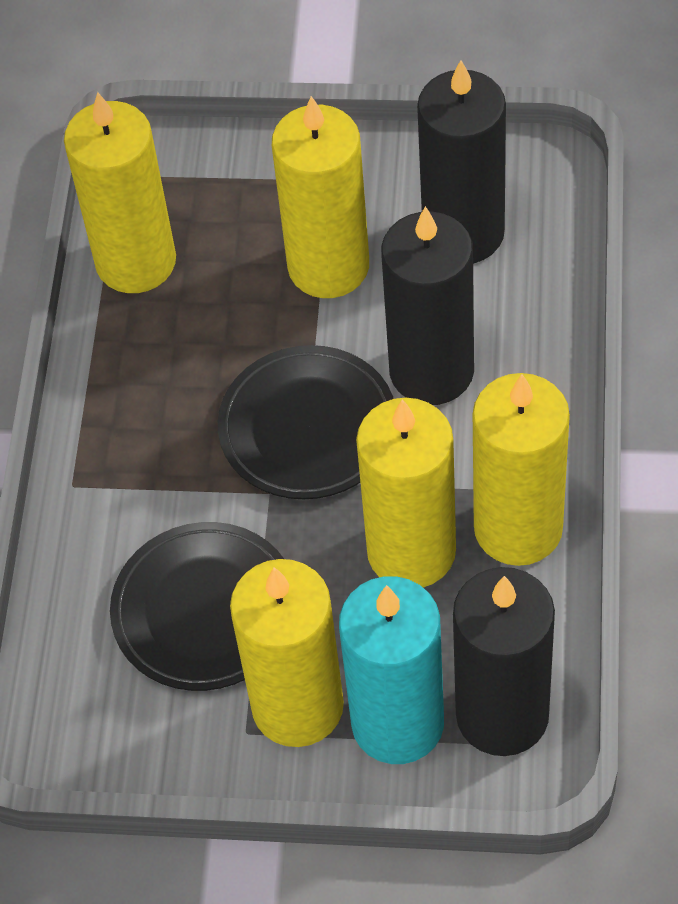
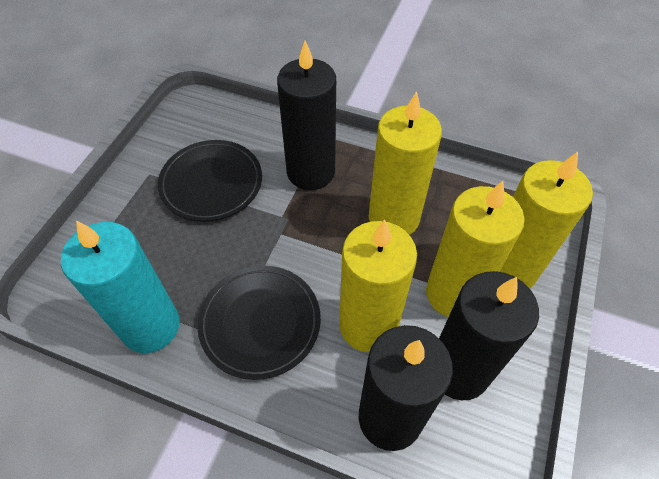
yellow candle: [64,92,176,293] [230,559,344,747] [272,96,369,298] [356,398,456,588] [473,373,570,566] = 5 -> [339,220,417,352] [369,91,442,235] [426,181,525,317] [500,152,593,288] = 4

